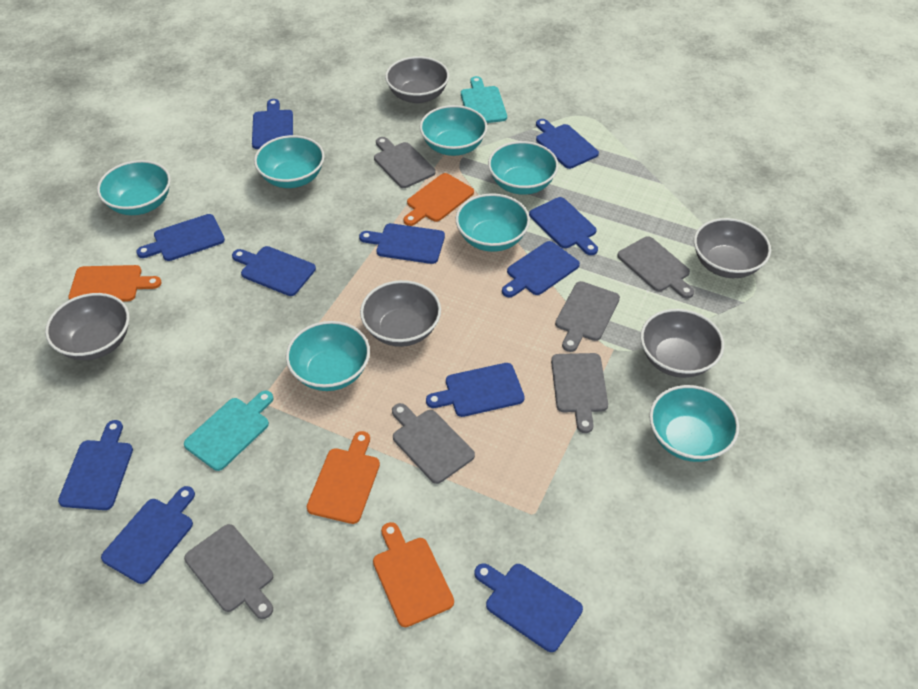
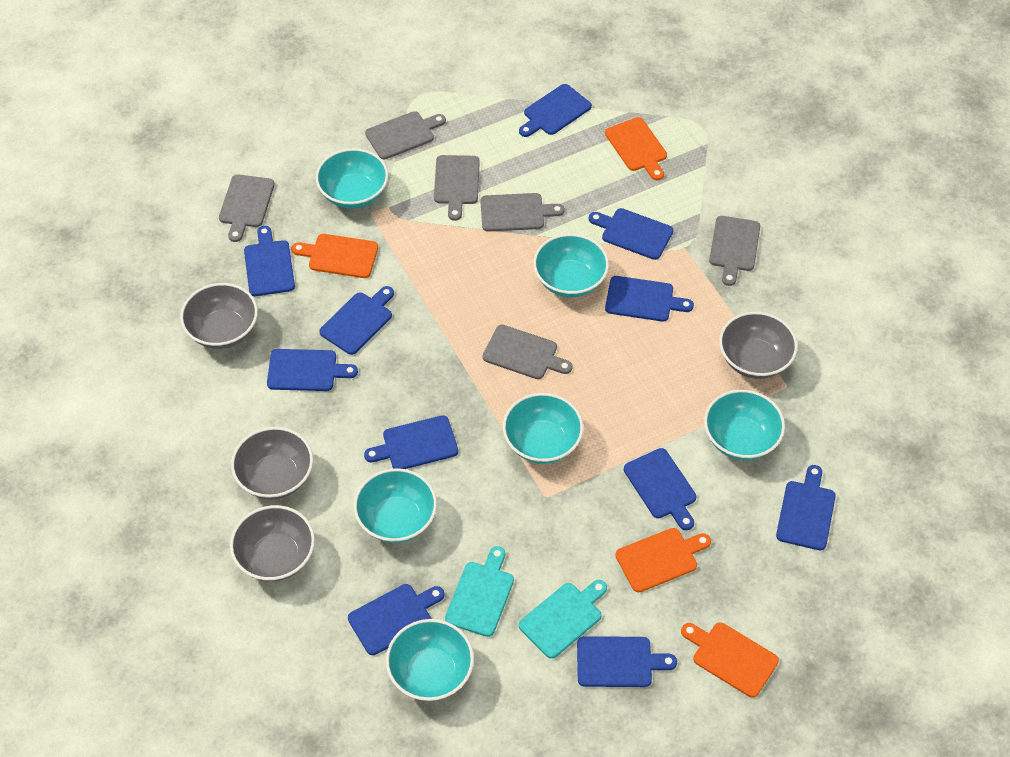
grey bowl: [45,293,129,360] [360,280,441,347] [385,56,449,103] [640,309,724,378] [694,218,771,278] = 5 -> [180,283,258,349] [230,505,315,582] [231,427,313,499] [719,312,798,379] = 4
turquoise bowl: [97,160,171,215] [254,135,325,188] [286,321,370,391] [420,105,487,156] [456,193,530,252] [488,141,559,195] [649,385,739,462] = 7 -> [316,148,388,209] [354,468,437,543] [386,619,474,701] [503,393,583,464] [533,234,609,297] [704,390,785,460] = 6

